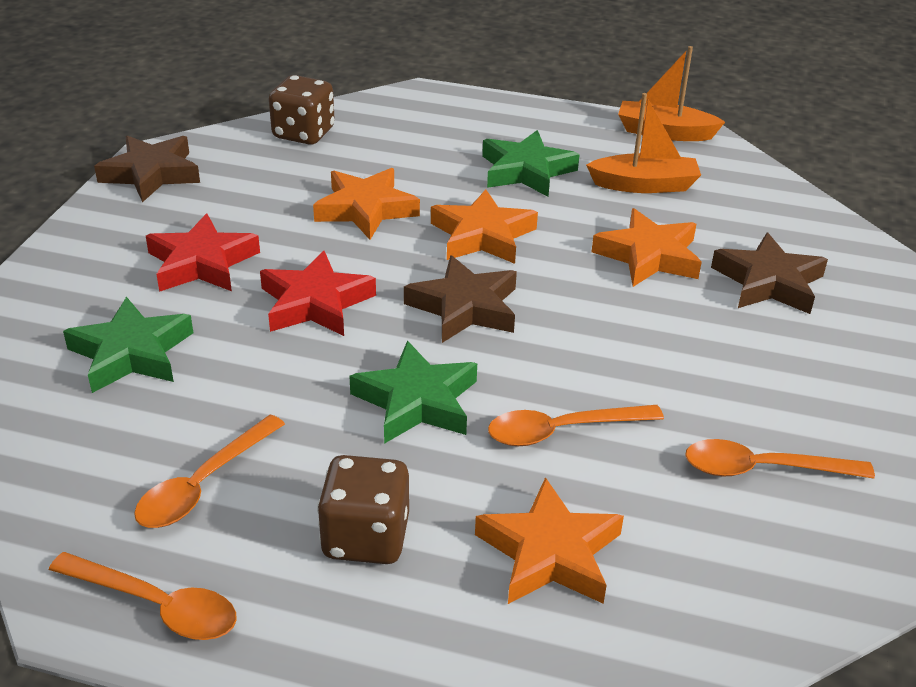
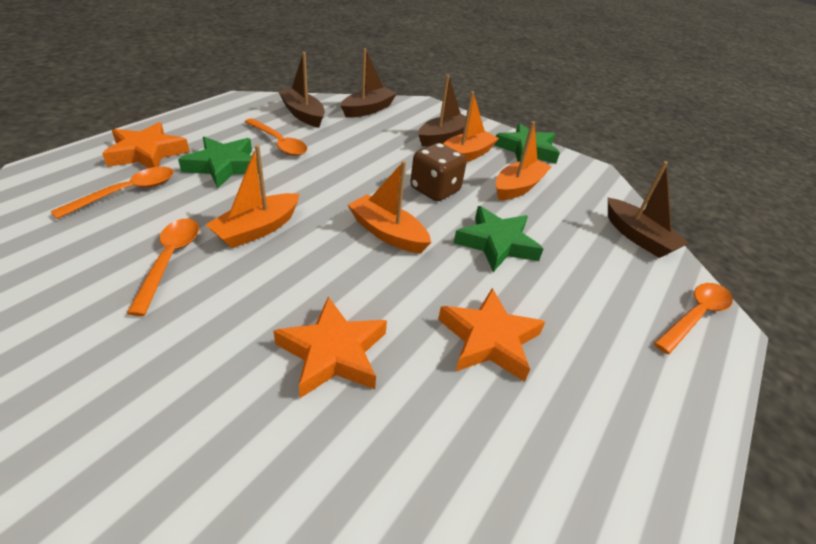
brown boat: none = 0 -> [278,52,325,128] [341,48,397,118] [418,75,466,147] [608,161,689,258] = 4
brown dice: [269,75,335,145] [317,455,409,564] = 2 -> [410,143,467,201] = 1
brown star: [94,136,200,202] [404,255,517,343] [711,233,828,314] = 3 -> none = 0
orange boat: [586,93,701,193] [618,46,725,141] = 2 -> [205,145,300,248] [348,161,431,253] [443,91,499,162] [496,121,552,200] = 4
orange star: [313,168,420,240] [431,189,538,264] [475,477,624,604] [592,208,702,287] = 4 -> [102,122,190,168] [274,297,387,398] [438,288,545,382] = 3
red star: [146,213,260,292] [260,251,376,336] = 2 -> none = 0

